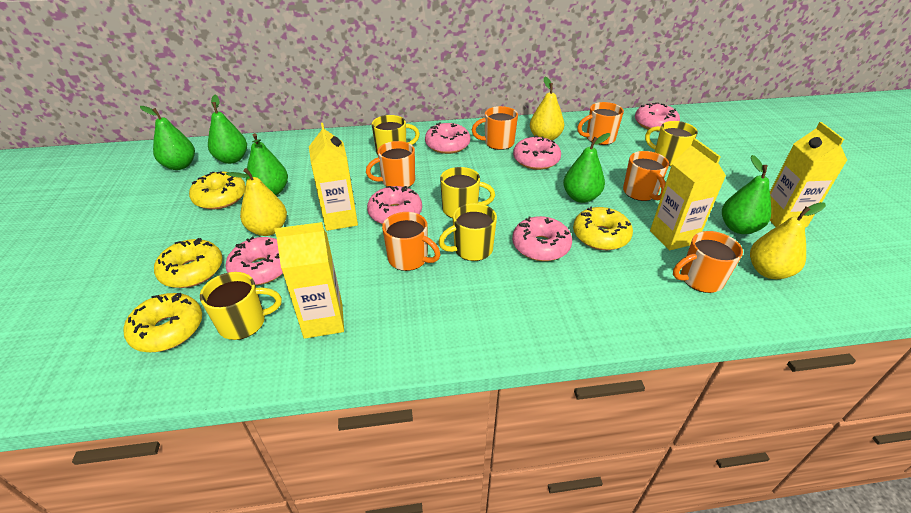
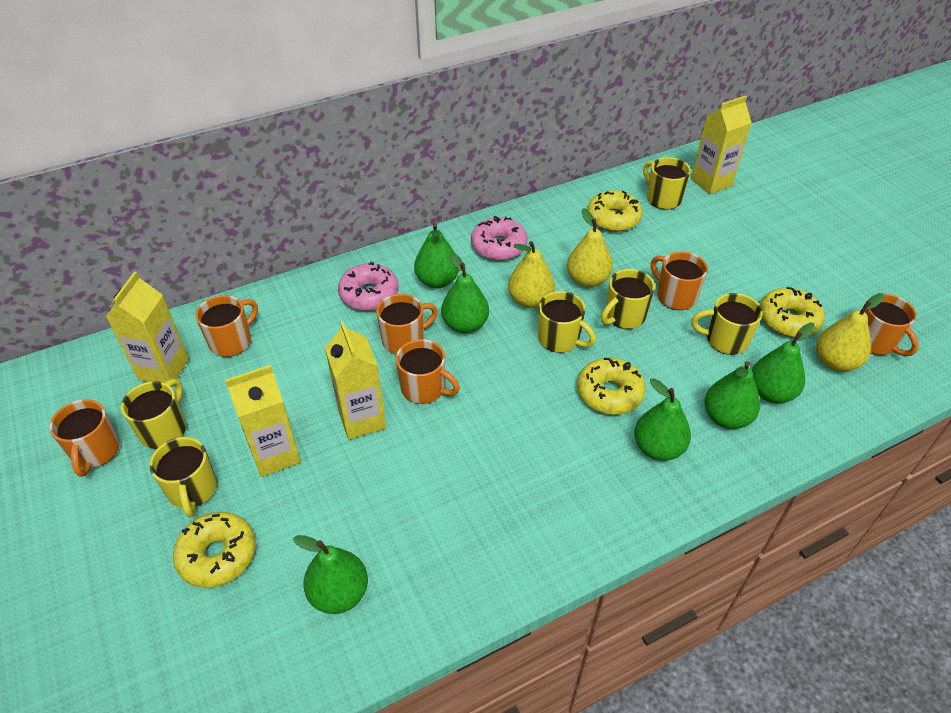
green pear: [140,106,195,170] [208,95,247,164] [246,133,288,195] [563,133,610,203] [722,155,771,234] = 5 -> [293,535,368,614] [414,223,459,288] [441,252,489,333] [634,378,691,461] [705,361,760,429] [752,323,815,403] = 6
pink donut: [225,237,283,285] [367,186,422,224] [425,122,470,154] [512,216,572,261] [513,135,561,170] [635,102,680,132] = 6 -> [338,262,399,311] [471,216,528,261] = 2
yellow mug: [200,272,282,340] [372,115,420,155] [438,203,497,261] [440,167,495,218] [645,121,698,166] = 5 -> [121,379,186,449] [149,437,217,517] [538,291,596,353] [601,269,655,329] [643,157,691,210] [691,293,763,355] = 6

